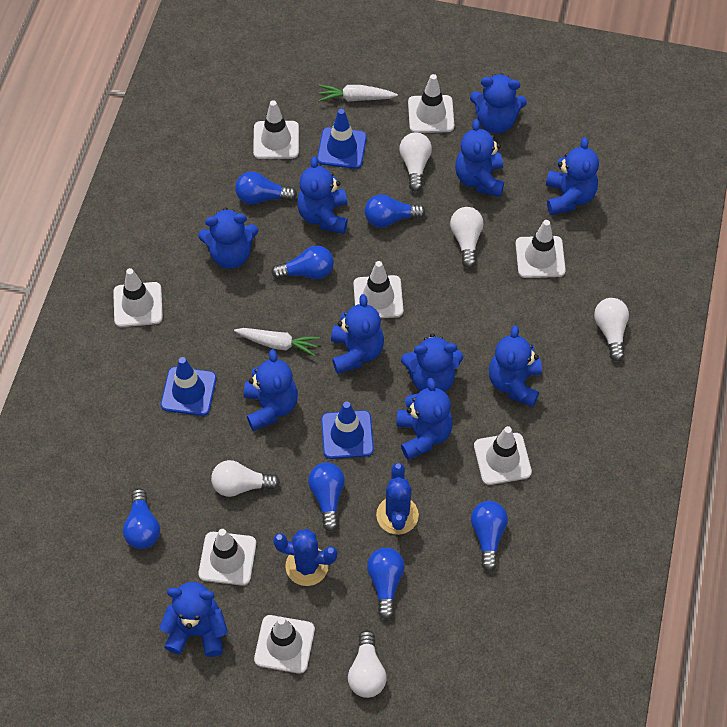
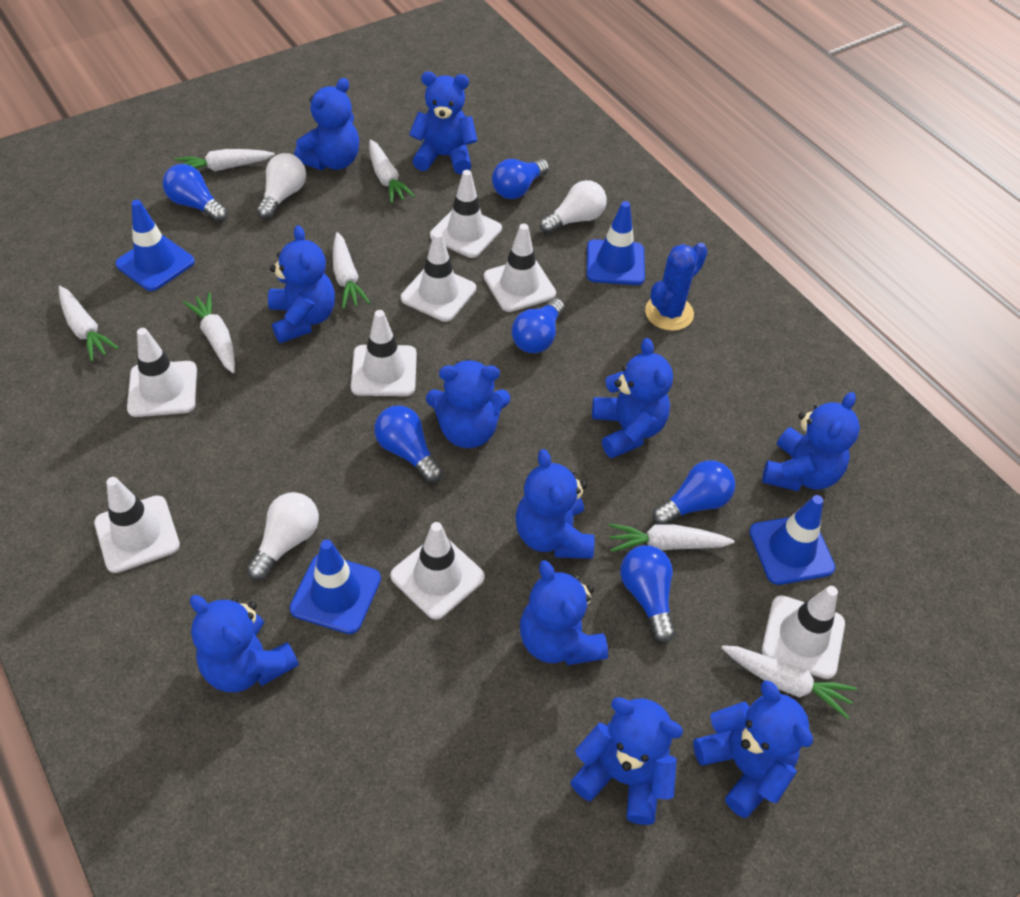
blue cactus: [273,529,337,586] [376,463,419,535] = 2 -> [645,243,708,331] = 1
blue light bulb: [123,488,160,549] [235,172,297,205] [271,246,334,279] [308,463,345,531] [365,194,426,228] [367,548,405,620] [471,501,508,571] = 7 -> [163,164,228,222] [374,405,443,483] [492,159,549,199] [512,298,564,353] [620,545,675,643] [652,460,735,524] = 6
blue traffic cone: [161,357,216,416] [317,109,367,169] [321,401,374,459] = 3 -> [115,200,195,291] [290,539,381,634] [587,201,645,285] [749,495,835,585] = 4
white carrot: [234,328,320,356] [319,85,398,102] = 2 -> [59,286,119,362] [175,149,275,171] [183,292,235,373] [333,232,370,309] [369,140,415,203] [608,523,735,552] [722,645,857,719] = 7
white light bulb: [211,460,280,497] [348,630,387,698] [399,133,432,191] [450,207,484,268] [594,298,629,361] = 5 -> [247,492,319,580] [257,153,306,219] [540,180,607,234] = 3

